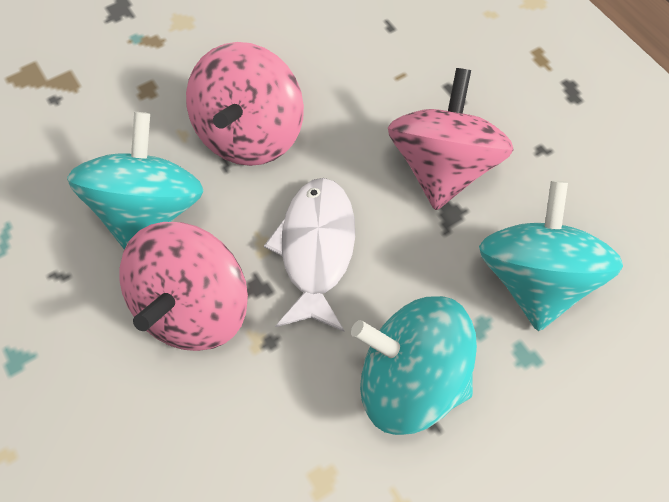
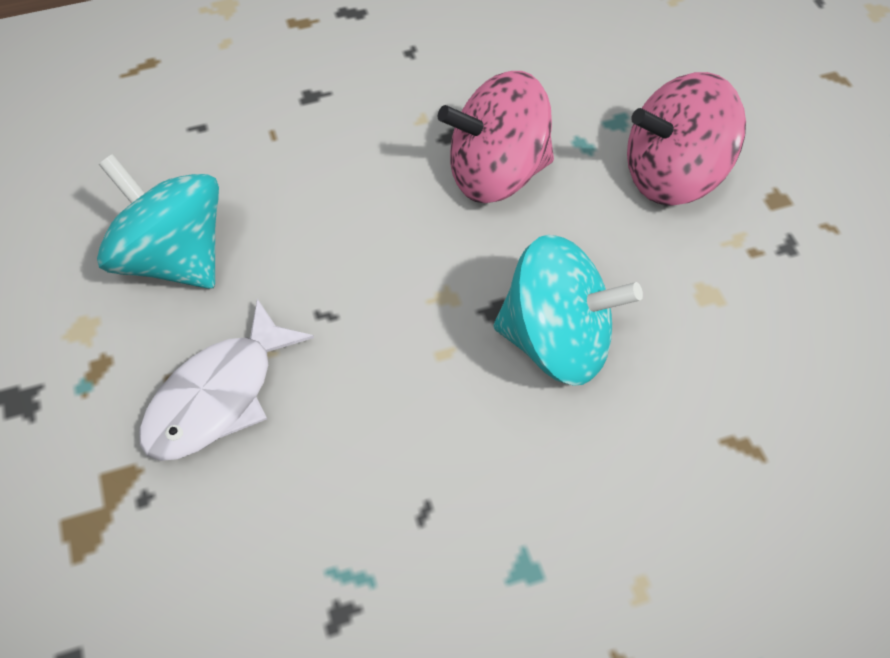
pink spinning top: [120,222,248,351] [186,42,304,166] [388,68,514,210] = 3 -> [438,71,554,203] [627,72,746,206] = 2
turquoise spinning top: [67,112,203,249] [351,296,477,435] [479,180,623,331] = 3 -> [97,154,219,289] [494,235,643,386] = 2

